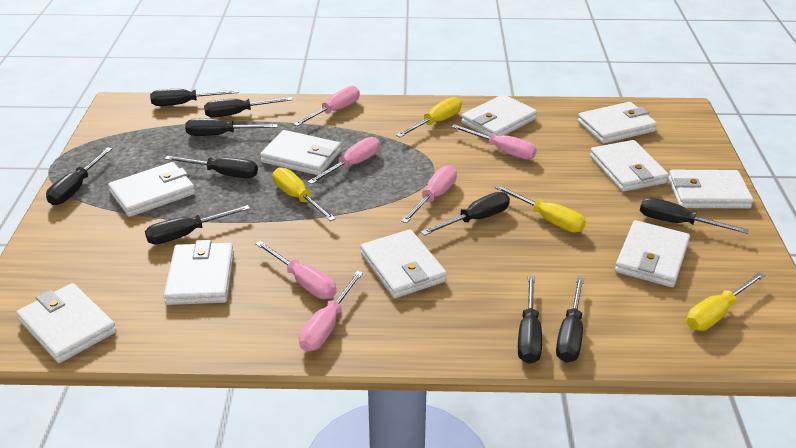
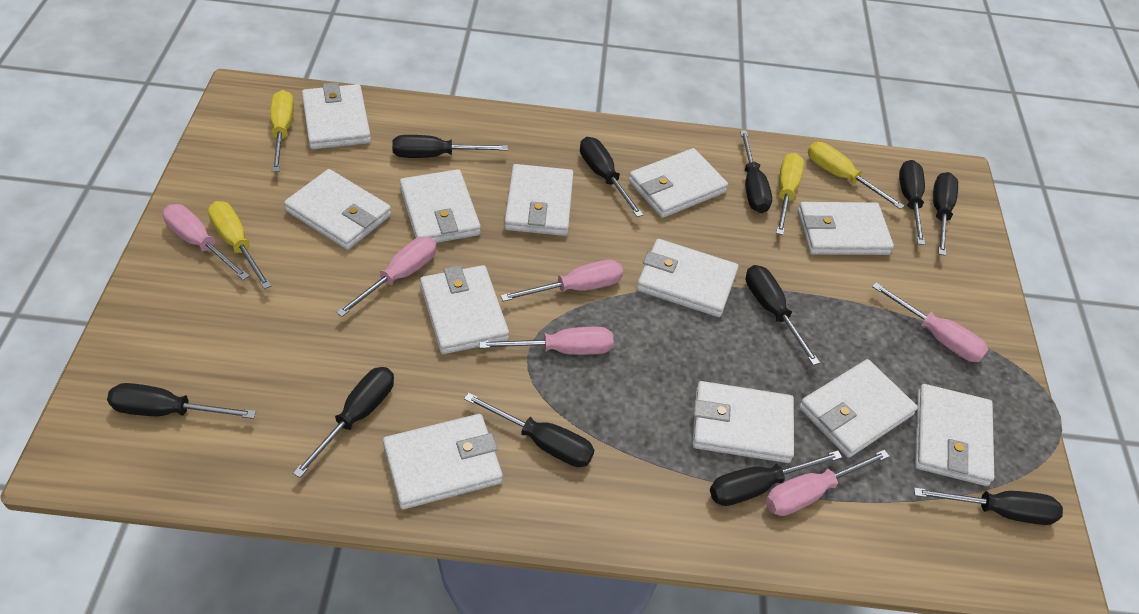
black screwdriver: [46,147,112,205] [145,205,250,245] [150,89,238,106] [165,156,258,178] [185,118,278,136] [204,97,292,118] [421,192,510,236] [518,276,542,364] [556,276,584,363] [640,198,749,234] = 10 -> [107,383,256,419] [293,367,394,478] [392,135,508,158] [464,393,594,467] [580,137,643,217] [710,450,842,506] [740,130,772,213] [746,265,820,365] [899,160,925,245] [914,487,1063,525] [933,172,958,256] = 11
white wallet: [16,283,117,363] [108,162,195,217] [164,240,234,305] [260,130,341,175] [360,229,447,298] [461,94,537,136] [577,102,657,144] [590,140,669,192] [615,220,690,287] [668,170,753,209] = 10 -> [284,169,391,250] [302,82,371,149] [383,414,503,509] [400,169,481,243] [420,265,509,354] [504,164,574,236] [629,148,728,218] [637,239,738,317] [692,381,794,463] [798,202,894,255] [799,359,918,458] [915,384,994,486] = 12

